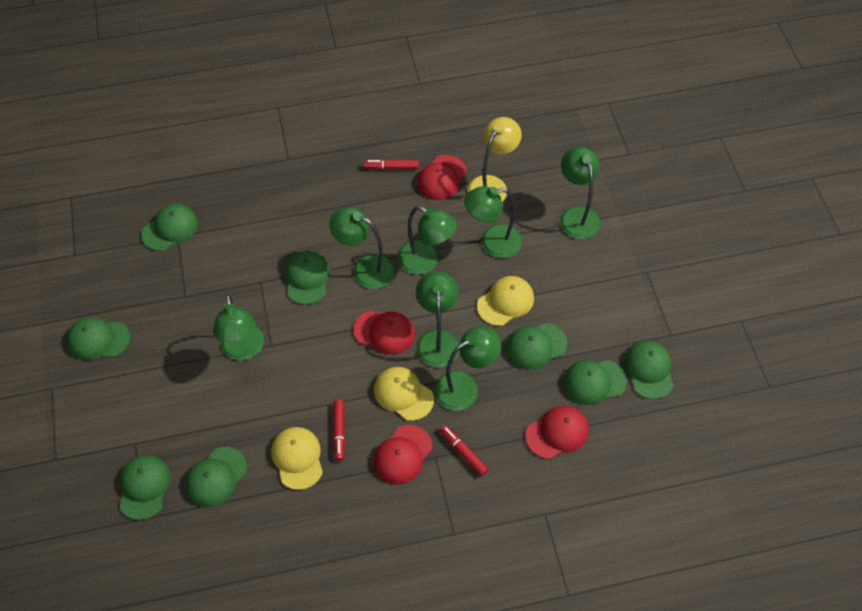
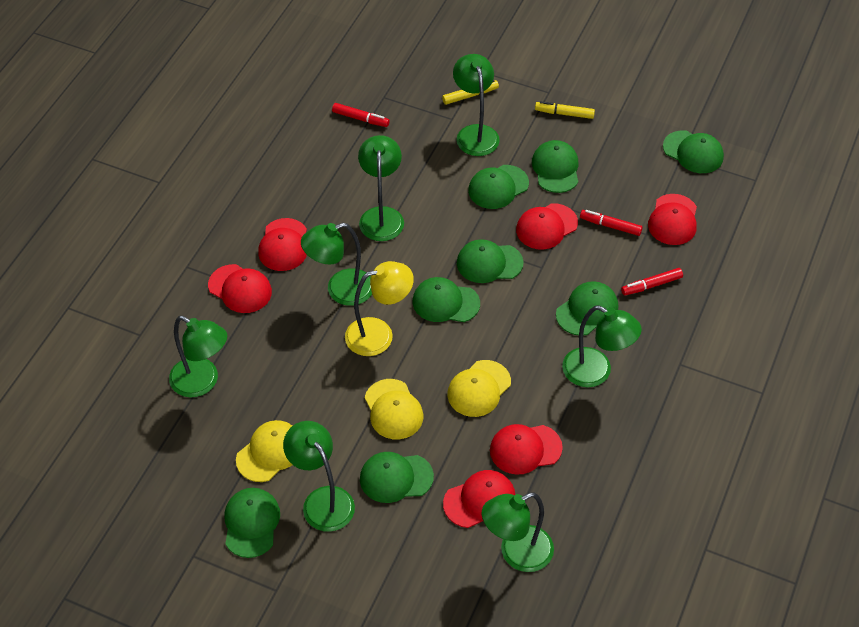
red cap: [353,310,415,355] [374,425,432,485] [417,155,467,200] [526,406,589,459] = 4 -> [208,264,272,313] [258,218,307,271] [443,470,515,528] [490,424,563,475] [516,204,578,250] [648,194,697,245] = 6
yellow marker: none = 0 -> [442,80,499,105] [535,101,595,119] = 2

